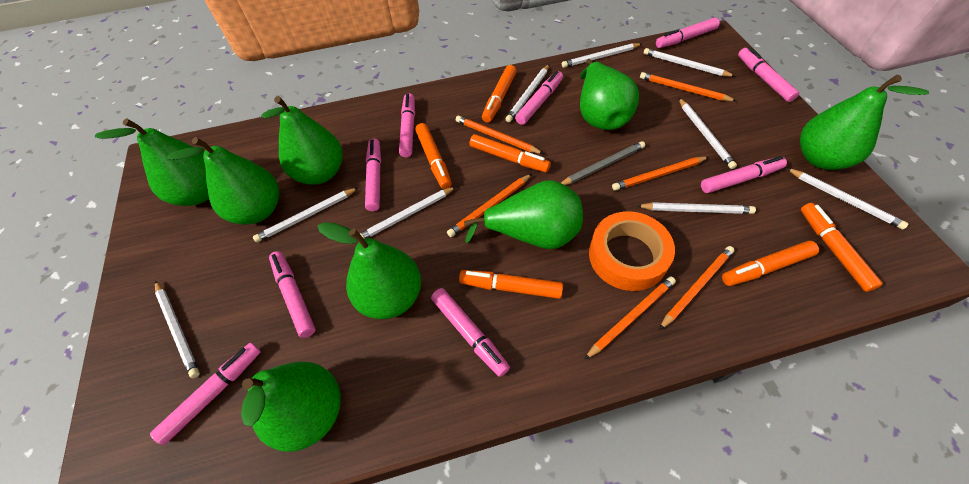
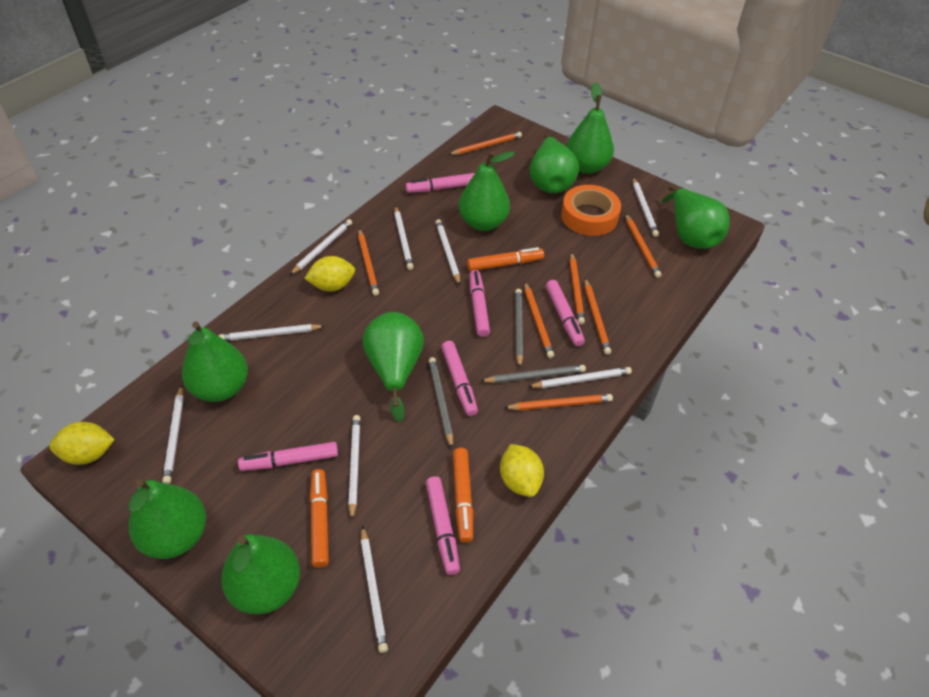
grey pencil: [561,141,645,185] = 1 -> [429,357,453,449] [481,365,586,383] [515,289,523,368] = 3
orange marker: [415,123,452,189] [459,270,563,299] [469,134,551,172] [482,65,517,123] [722,241,819,286] [801,203,883,292] = 6 -> [310,469,329,568] [453,448,473,543] [467,247,544,271] = 3
orange pencil: [447,174,532,237] [456,116,544,154] [584,276,676,360] [612,157,708,191] [640,72,736,101] [659,246,734,330] = 6 -> [358,229,379,296] [448,132,522,155] [504,394,613,410] [524,282,554,358] [570,252,585,324] [585,278,611,355] [625,213,661,278] = 7
pink marker: [150,343,261,445] [269,251,316,338] [365,138,381,211] [399,93,415,157] [431,288,510,377] [515,71,563,125] [656,18,720,48] [701,156,787,193] [738,47,799,102] = 9 -> [238,442,338,471] [406,173,475,193] [426,476,460,575] [441,341,478,416] [470,270,490,337] [546,280,585,346] = 6
yellow lemon: none = 0 -> [49,422,115,465] [304,256,355,291] [500,444,544,497] = 3

